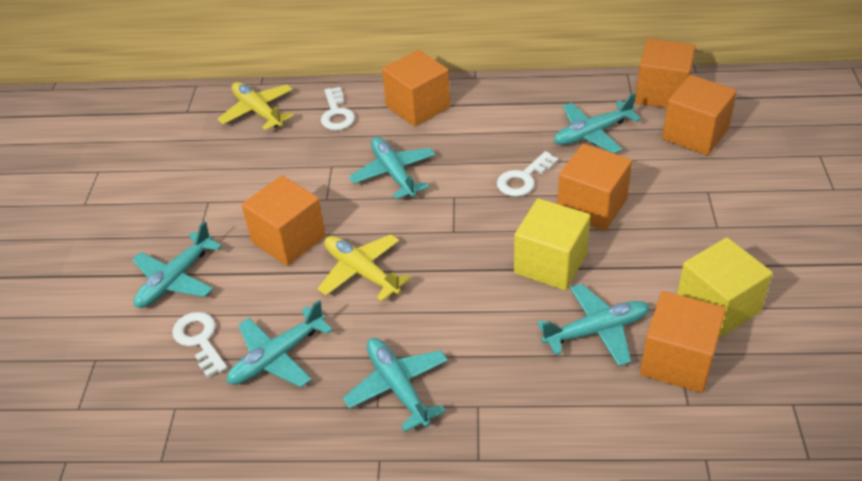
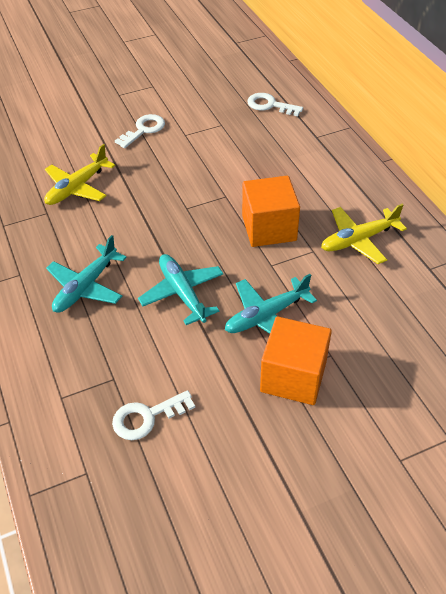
orange cube: [242,176,326,266] [382,50,450,127] [557,144,632,231] [635,39,695,108] [640,291,726,393] [662,75,737,156] = 6 -> [242,176,300,247] [260,317,332,405] = 2
turquoise plane: [132,221,222,308] [227,300,333,387] [343,338,448,432] [349,137,435,199] [537,284,650,366] [554,93,641,153] = 6 -> [46,235,127,313] [138,254,224,325] [225,274,317,334] = 3
yellow cube: [514,199,590,290] [677,238,773,339] = 2 -> none = 0

